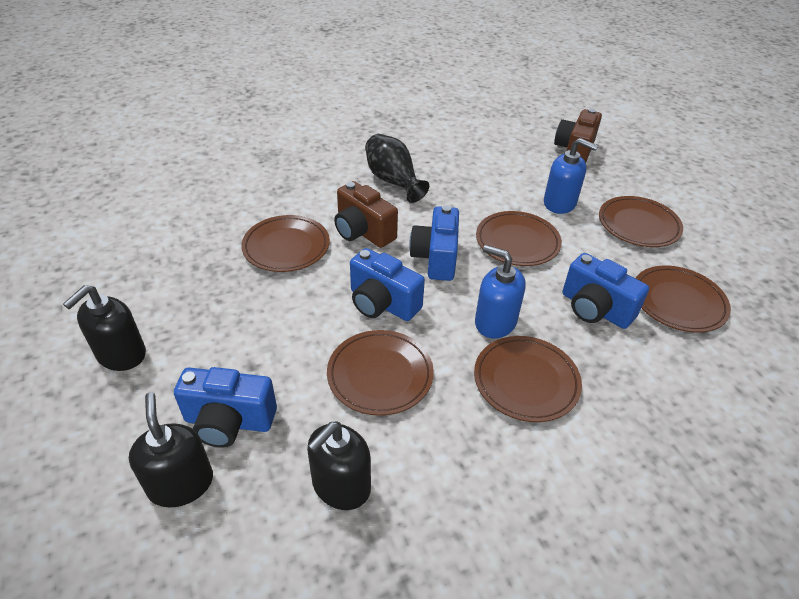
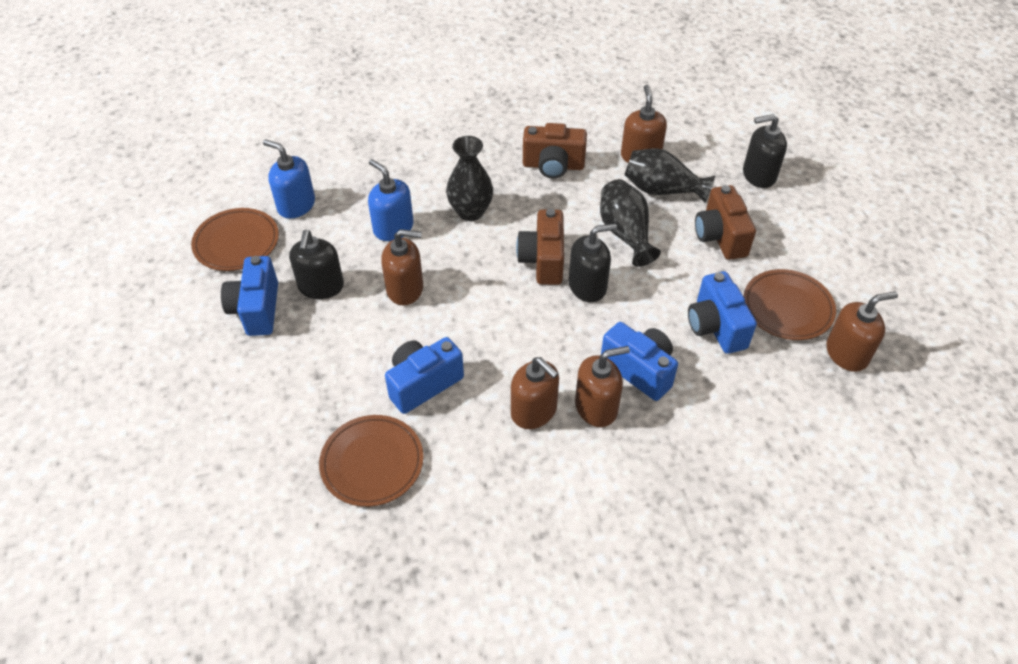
black vase: [365,134,429,203] = 1 -> [446,136,493,221] [600,179,661,267] [625,148,715,203] = 3
brown camera: [334,181,398,248] [554,108,602,163] = 2 -> [516,209,564,285] [523,123,587,179] [695,185,756,260] = 3
brown plate: [241,215,330,272] [327,330,434,416] [474,336,582,422] [476,211,562,266] [599,196,683,247] [635,266,731,333] = 6 -> [191,208,279,271] [319,415,423,507] [743,269,836,340] = 3
brown soap dispenser: none = 0 -> [381,229,423,305] [511,357,559,429] [575,346,630,427] [621,85,667,163] [826,291,898,372] = 5

